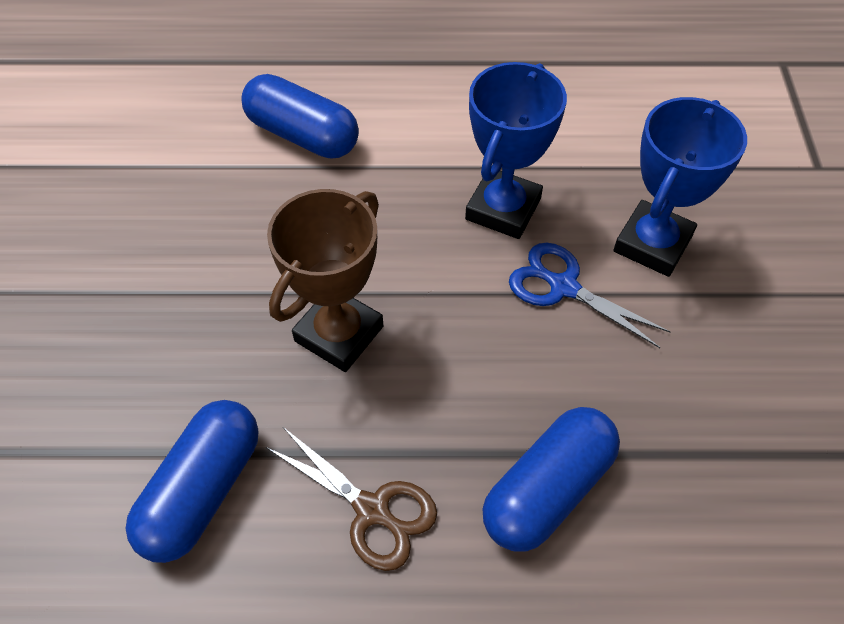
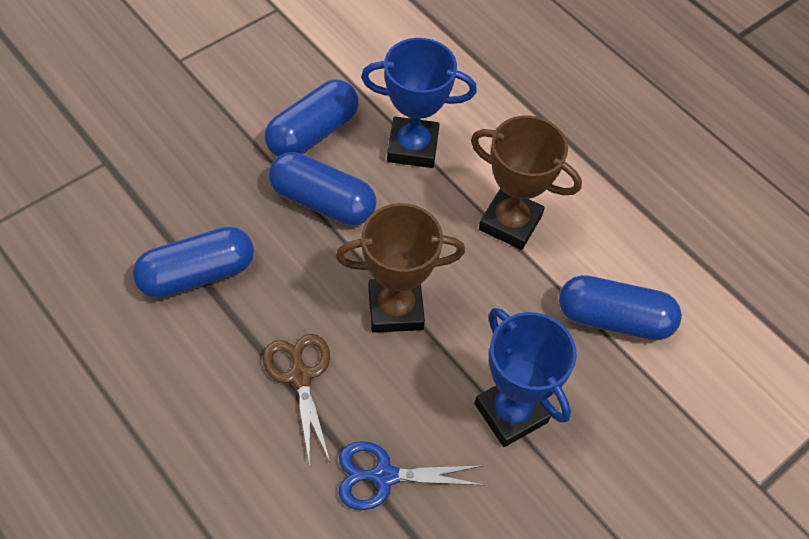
blue capsule: [126,400,258,563] [241,74,359,159] [482,407,620,552] = 3 -> [133,226,254,298] [265,79,359,157] [269,152,376,226] [559,275,682,340] = 4
brown trophy: [267,189,383,372] = 1 -> [336,203,465,333] [471,116,582,250] = 2

